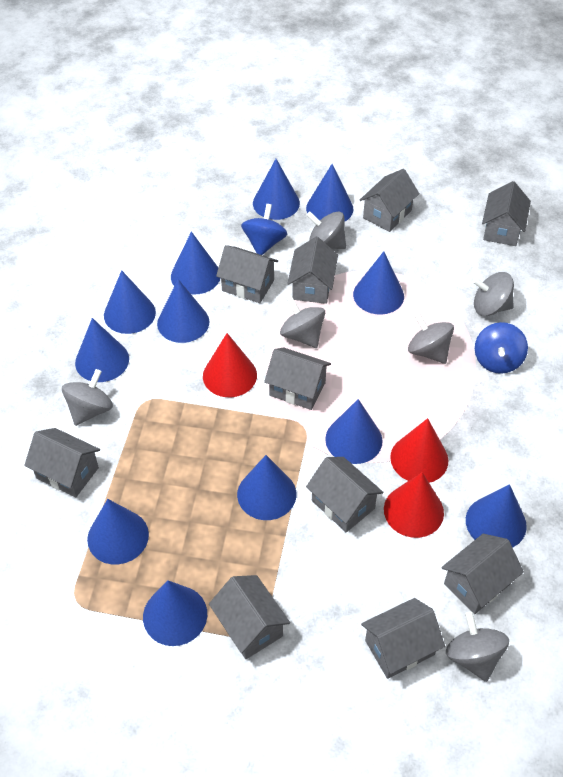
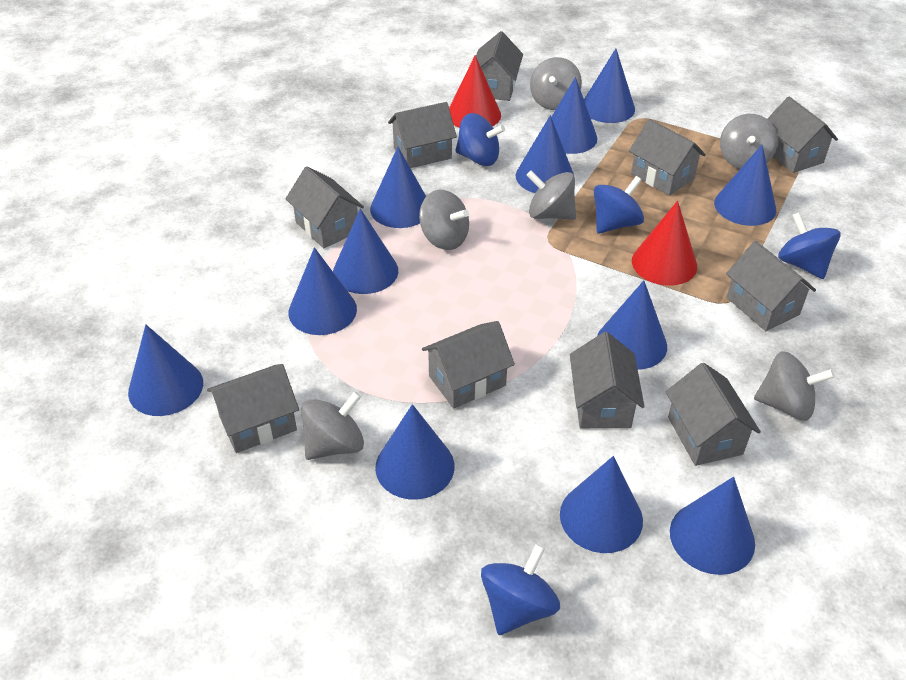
blue spinning top: [241,204,287,255] [475,322,528,374] = 2 -> [455,113,505,166] [481,544,560,635] [594,176,644,234] [778,212,841,279] = 4
red cone: [203,333,257,397] [384,472,444,538] [390,418,448,483] = 3 -> [449,55,501,128] [632,201,697,286] = 2

